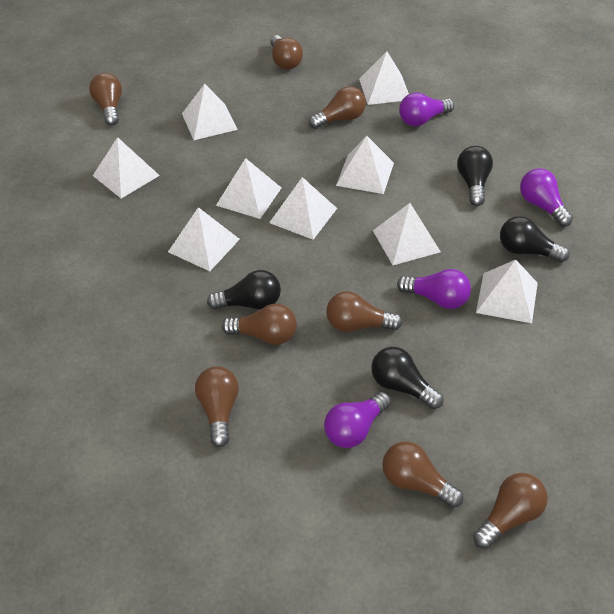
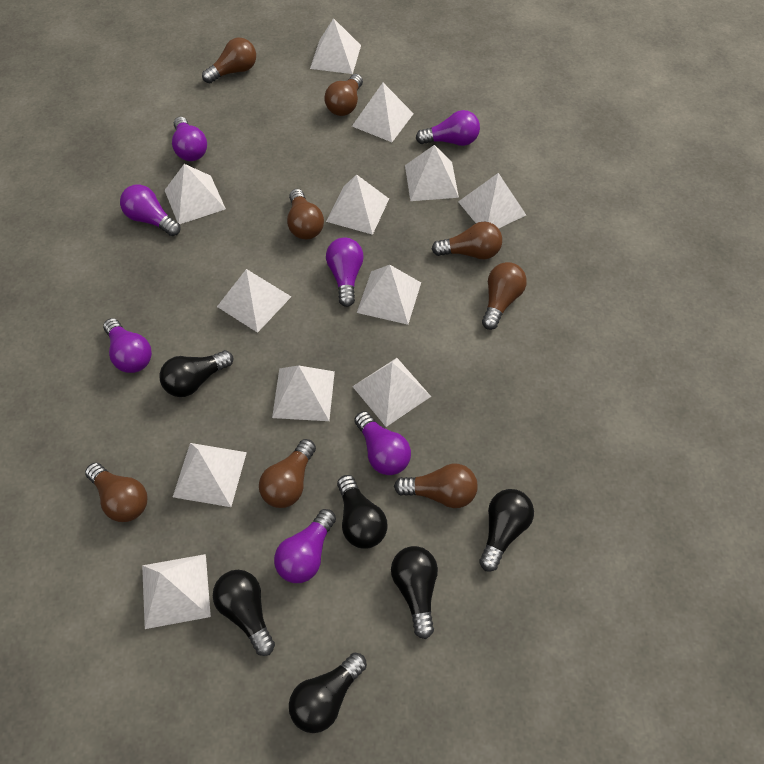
black light bulb: [207,270,281,310] [371,347,443,409] [457,146,493,206] [500,216,570,263] = 4 -> [160,350,233,397] [213,570,275,656] [289,652,367,733] [337,475,387,549] [391,546,438,639] [479,489,534,571] = 6
purple light bulb: [324,392,391,448] [397,269,471,309] [399,92,454,126] [520,168,573,227] = 4 -> [103,318,152,373] [120,185,180,236] [172,117,207,161] [274,509,336,583] [326,238,364,307] [354,411,411,475] [416,110,480,146] = 7
white pyramid: [93,137,160,198] [168,207,240,271] [182,84,238,140] [216,158,281,219] [269,177,337,240] [336,136,394,194] [359,51,409,105] [373,203,441,265] [476,260,538,323] = 9 -> [142,554,211,629] [164,164,226,224] [173,443,247,507] [217,269,291,333] [272,365,335,421] [310,18,361,74] [326,174,389,235] [352,83,414,142] [352,358,431,427] [357,265,421,325] [405,145,459,201] [458,173,526,229] = 12

